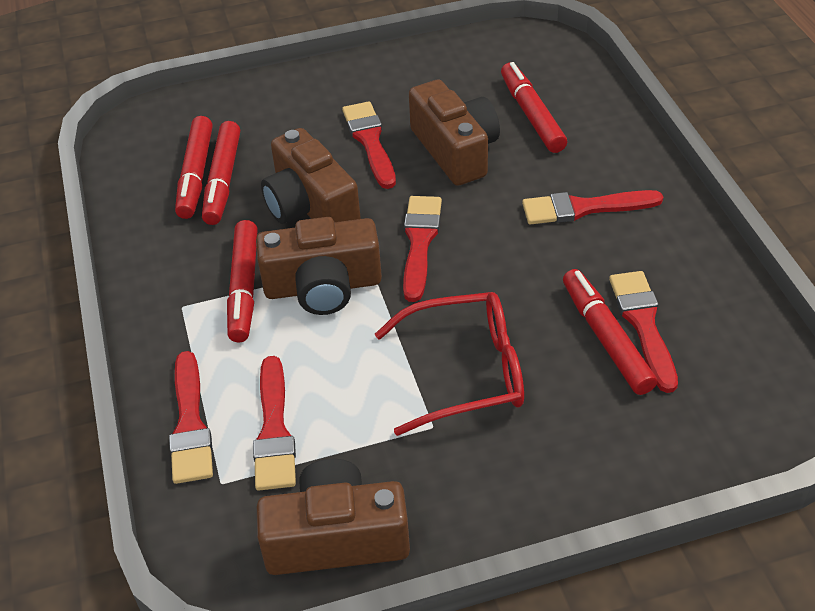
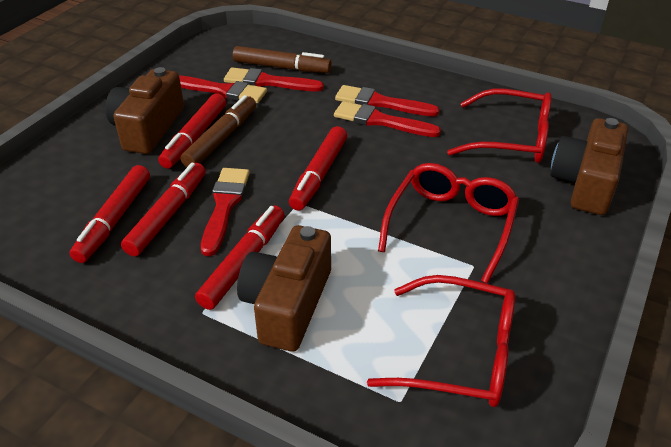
brown camera: [256,217,382,315] [257,459,410,575] [261,128,361,224] [409,80,500,186] = 4 -> [105,67,184,154] [237,225,331,351] [550,118,628,215] = 3
brown marker: none = 0 -> [181,95,256,167] [233,46,332,73] = 2
red brush: [169,351,213,484] [253,356,296,491] [342,101,396,189] [403,196,442,302] [522,190,663,224] [609,271,678,393] = 6 -> [179,75,267,103] [201,168,250,256] [224,67,324,91] [334,101,441,137] [335,85,440,116] = 5
red glasses: [375,292,524,436] = 1 -> [367,275,515,407] [378,163,519,284] [447,88,552,163] = 3

